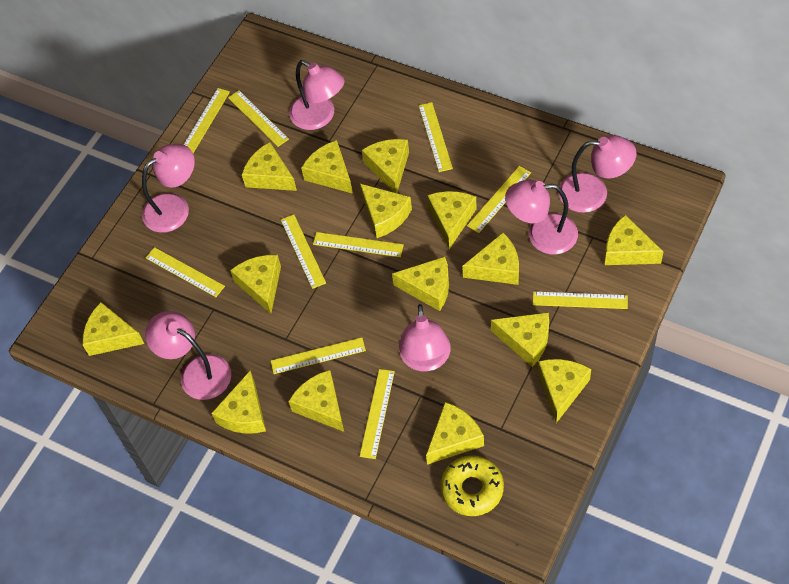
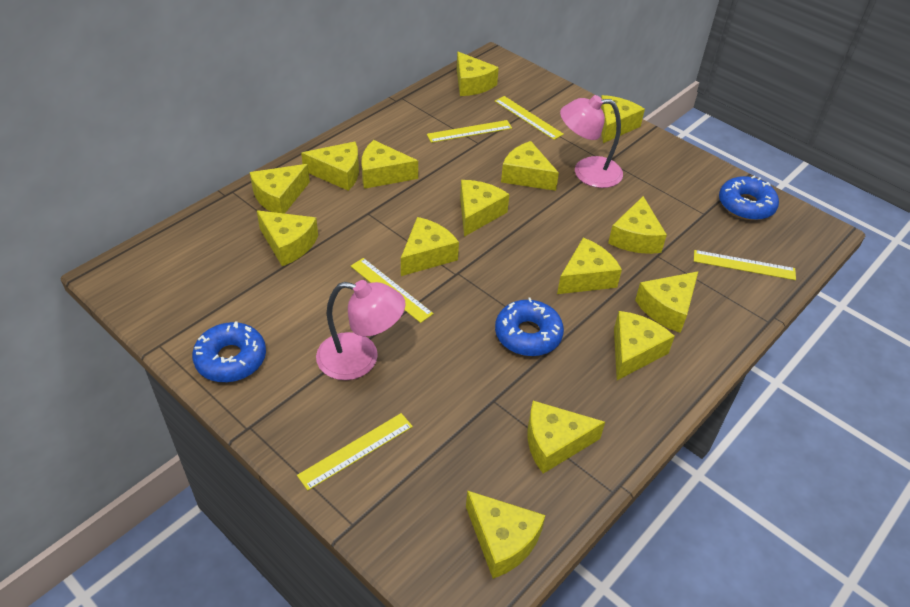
blue donut: none = 0 -> [192,321,266,382] [495,298,564,356] [719,176,779,220] = 3
pink lamp: [142,144,195,233] [145,311,231,400] [289,60,345,130] [399,304,451,371] [505,180,578,255] [559,135,637,213] = 6 -> [316,280,406,380] [560,95,623,188] = 2
yellow donut: [441,455,504,516] = 1 -> none = 0
yellow ruler: [146,247,225,297] [184,88,230,153] [228,90,289,147] [271,337,366,374] [281,214,326,289] [313,232,404,257] [360,369,395,459] [419,102,453,172] [467,166,531,233] [533,291,628,309] = 10 -> [297,413,413,491] [351,258,434,323] [427,120,512,143] [495,96,564,140] [694,250,796,280] = 5

